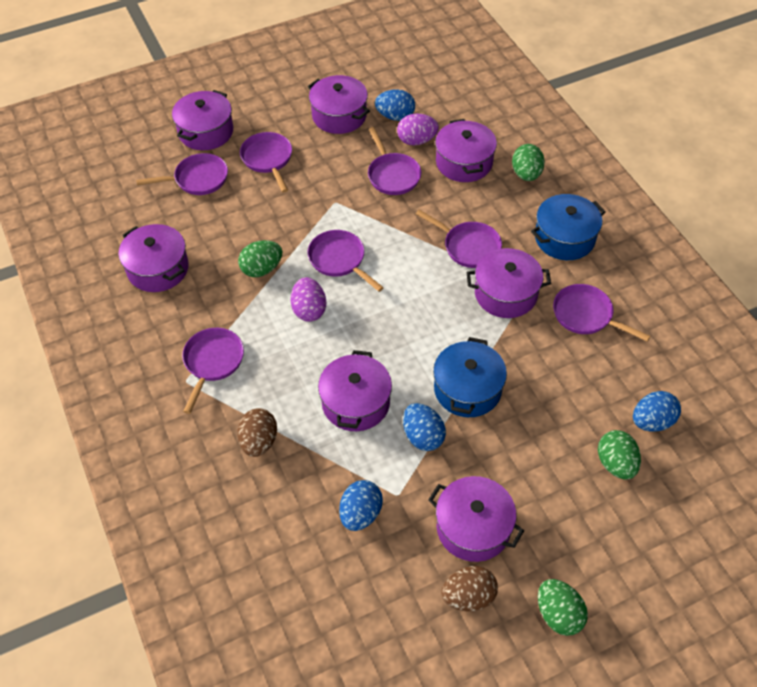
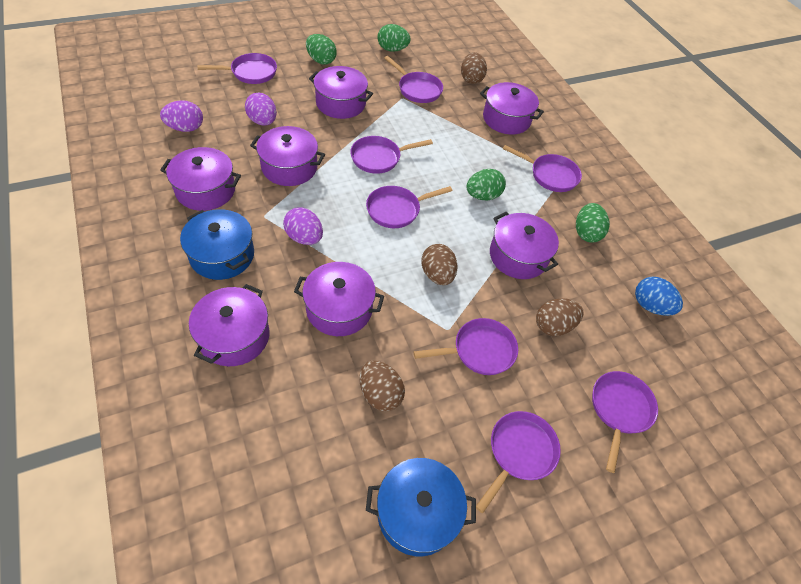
blue egg: [339,480,383,531] [375,89,415,121] [403,403,446,451] [633,391,681,432] = 4 -> [635,277,683,316] = 1
brown egg: [238,408,277,457] [441,566,498,611] = 2 -> [360,360,405,411] [421,244,458,285] [461,52,487,84] [536,298,583,336] = 4
purple egg: [291,277,326,322] [397,113,439,145] = 2 -> [160,100,203,132] [245,93,277,126] [283,207,323,245] = 3
purple pan: [136,153,228,195] [182,328,244,414] [240,132,292,193] [307,230,384,292] [368,127,421,195] [416,210,502,268] [553,284,651,342] = 7 -> [197,53,277,84] [350,136,433,174] [366,186,452,228] [384,56,443,103] [414,318,518,375] [476,411,561,513] [503,145,582,192] [592,371,658,473] = 8

